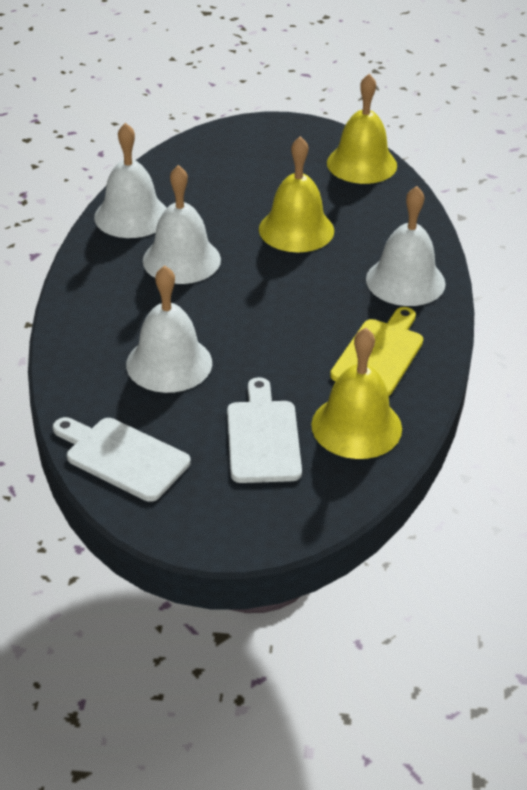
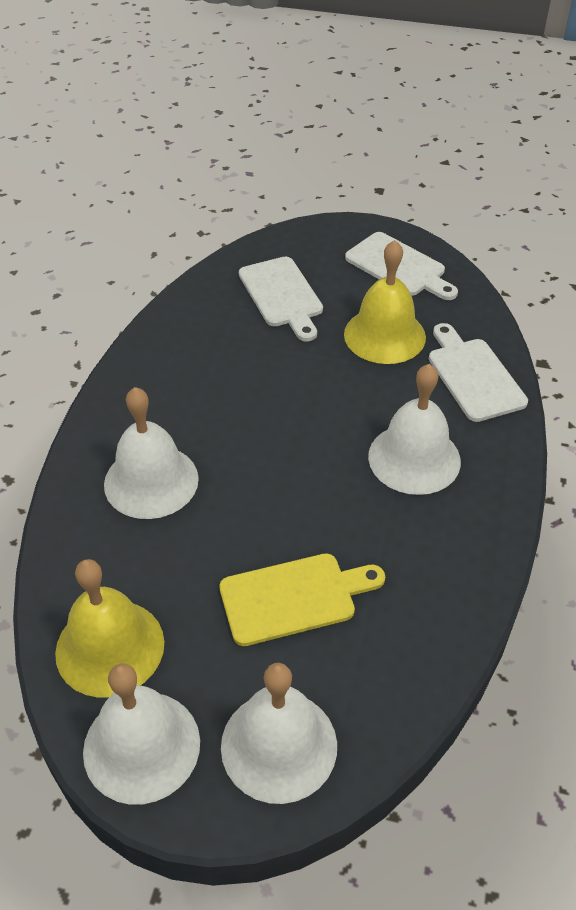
white cutting board: [53,417,191,502] [227,377,302,483] = 2 -> [239,256,323,342] [345,232,458,300] [429,323,528,422] = 3
yellow bell: [259,136,334,252] [311,328,402,459] [327,74,397,184] = 3 -> [55,559,164,697] [344,240,426,364] = 2

